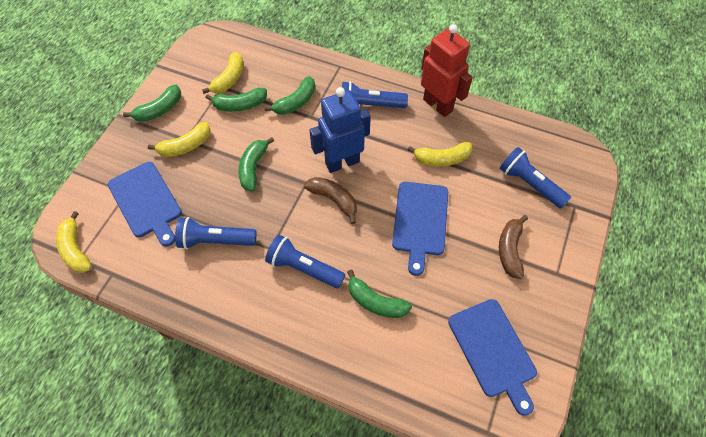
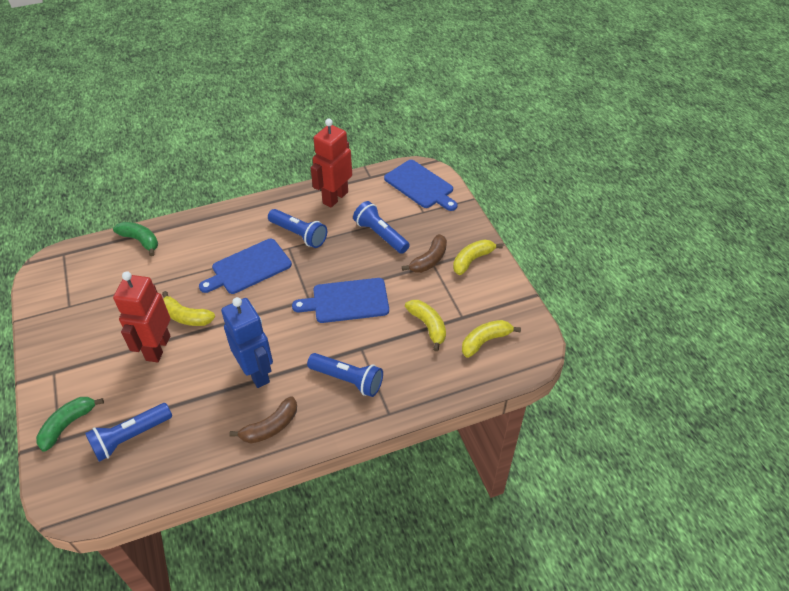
green banana: [123,85,181,122] [205,88,267,112] [238,137,274,191] [264,76,315,115] [347,270,412,318] = 5 -> [36,397,104,452] [113,222,158,256] = 2
red robot: [421,24,473,117] = 1 -> [113,271,170,362] [310,119,352,208] = 2

